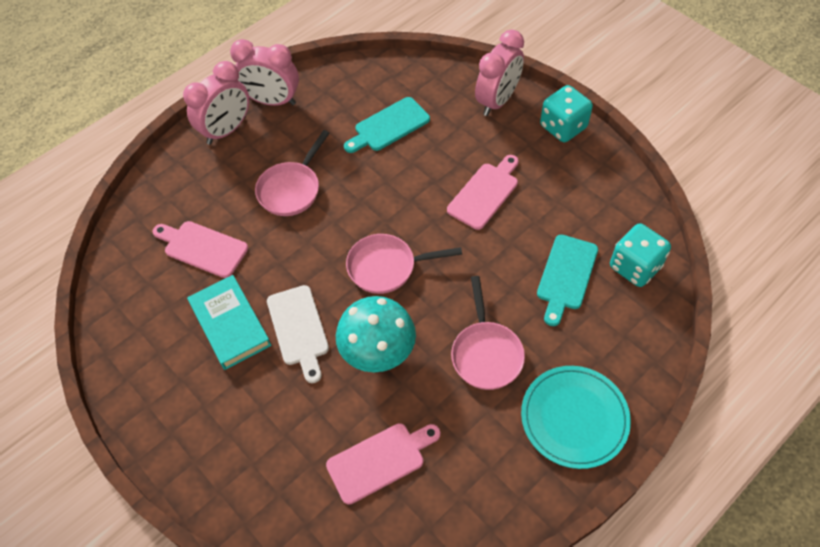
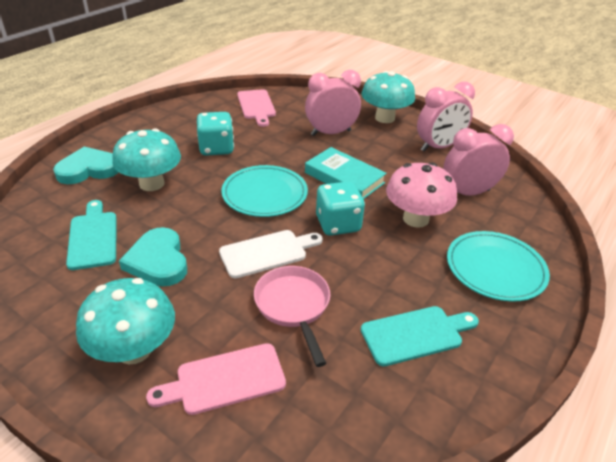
pink cutting board: [153,221,248,278] [326,423,440,505] [447,155,519,230] = 3 -> [146,343,286,415] [237,89,276,127] = 2
pink mushroom: none = 0 -> [386,162,457,228] = 1
pink pan: [255,130,330,216] [346,234,462,294] [451,276,525,390] = 3 -> [254,266,330,367] = 1
turquoise heart: none = 0 -> [53,146,119,184] [119,227,187,287] = 2
turquoise mushroom: [336,296,416,372] = 1 -> [76,278,175,364] [112,128,181,191] [361,71,415,123] = 3
turquoise plate: [521,366,631,469] = 1 -> [221,165,308,217] [447,231,550,302] = 2

